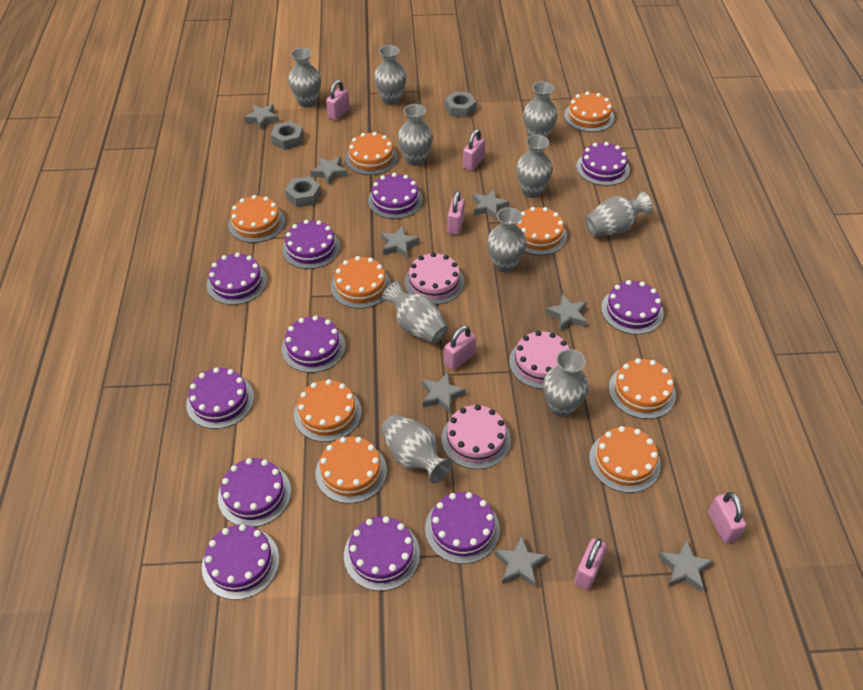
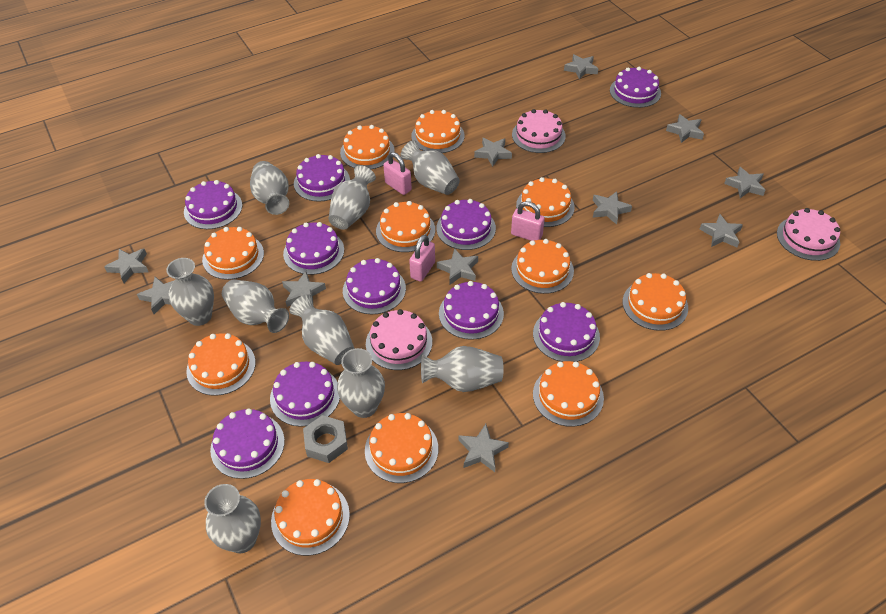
grey nut: [271,121,304,150] [285,176,321,207] [445,91,476,118] = 3 -> [303,415,348,463] = 1
grey star: [244,104,279,130] [310,157,348,185] [381,226,419,258] [422,372,466,413] [473,189,509,220] [494,536,547,588] [545,294,587,331] [658,539,714,592] = 8 -> [104,249,149,283] [137,277,175,314] [282,271,326,307] [437,248,478,284] [459,424,509,472] [474,138,512,167] [564,54,599,80] [593,191,632,225] [666,114,704,143] [699,214,743,247] [724,167,765,198] = 11
grey vase: [288,48,321,108] [374,45,407,105] [381,414,453,484] [382,281,448,344] [398,104,433,166] [487,207,527,273] [516,135,553,198] [523,82,558,138] [543,349,589,417] [585,191,653,236] = 10 -> [166,258,214,326] [204,484,261,553] [222,279,289,333] [250,161,289,215] [289,294,355,365] [329,165,376,230] [337,348,385,418] [400,140,460,195] [421,346,504,392] = 9
orange cake: [228,195,285,243] [294,379,362,442] [315,437,387,503] [331,256,391,309] [345,132,398,175] [516,207,567,255] [564,92,614,132] [589,426,661,493] [609,358,676,419] = 9 -> [186,333,256,396] [202,227,264,280] [271,479,350,556] [340,125,395,169] [365,413,438,483] [376,201,435,252] [411,110,465,153] [511,239,574,294] [516,177,575,227] [533,361,604,427] [623,273,688,331] = 11
pink padlock: [326,80,350,121] [444,325,476,370] [448,190,465,235] [463,129,485,171] [574,538,607,590] [708,492,746,544] = 6 -> [383,152,412,195] [409,235,435,282] [511,201,545,241] = 3
purple cake: [186,367,254,429] [202,524,279,600] [207,252,267,305] [218,458,291,527] [281,315,346,373] [282,220,340,269] [344,516,420,591] [368,173,423,219] [425,492,500,564] [576,142,630,186] [601,280,664,334] = 11 -> [184,180,242,229] [210,409,285,479] [270,361,340,427] [283,222,344,275] [294,154,350,202] [343,258,406,314] [436,199,496,250] [439,281,504,340] [533,302,600,362] [610,67,661,108] = 10

